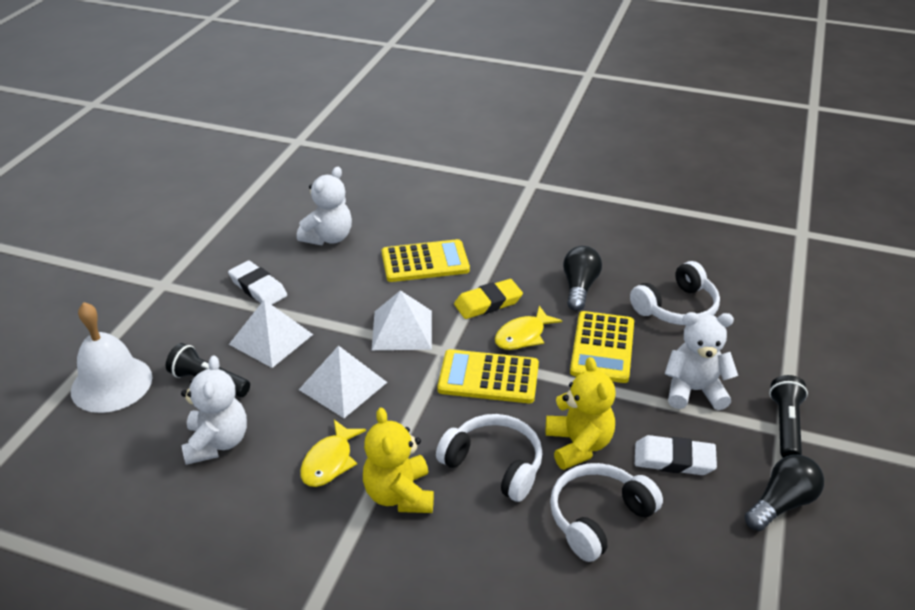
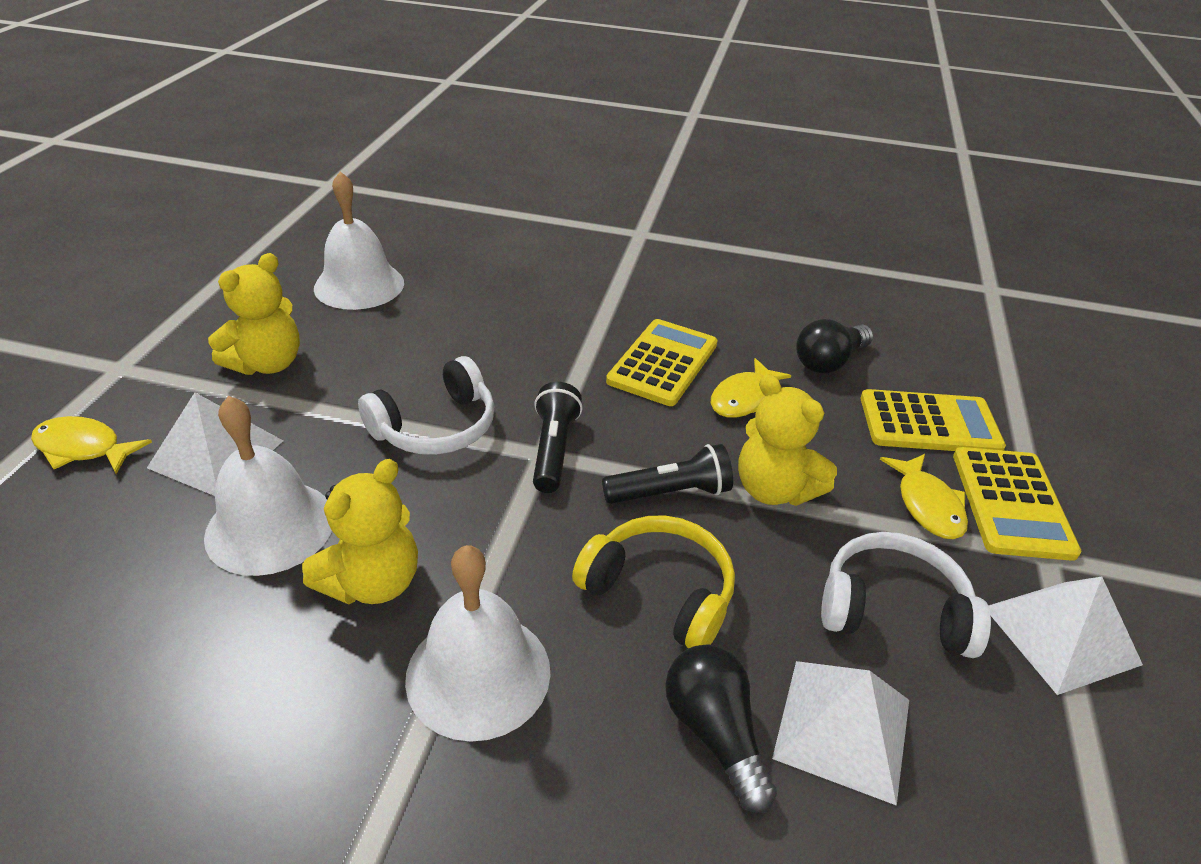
white bell: [71,302,152,413] = 1 -> [204,396,332,576] [314,172,404,310] [405,545,551,742] = 3
white eraser: [228,261,287,305] [635,435,717,475] = 2 -> none = 0
white headphones: [436,414,543,502] [550,463,663,562] [630,261,720,325] = 3 -> [358,356,495,455] [821,532,991,658] = 2
white teddy bear: [181,355,247,465] [297,167,352,245] [665,312,738,410] = 3 -> none = 0
yellow eraser: [454,279,523,319] = 1 -> none = 0
yellow fish: [300,420,366,487] [495,306,562,350] = 2 -> [31,416,152,474] [711,358,791,418] [880,454,968,539] = 3
yellow headphones: none = 0 -> [572,515,735,649] = 1
yellow teddy bear: [363,407,434,513] [546,357,616,470] = 2 -> [208,253,300,375] [302,459,418,604] [738,374,837,506] = 3

